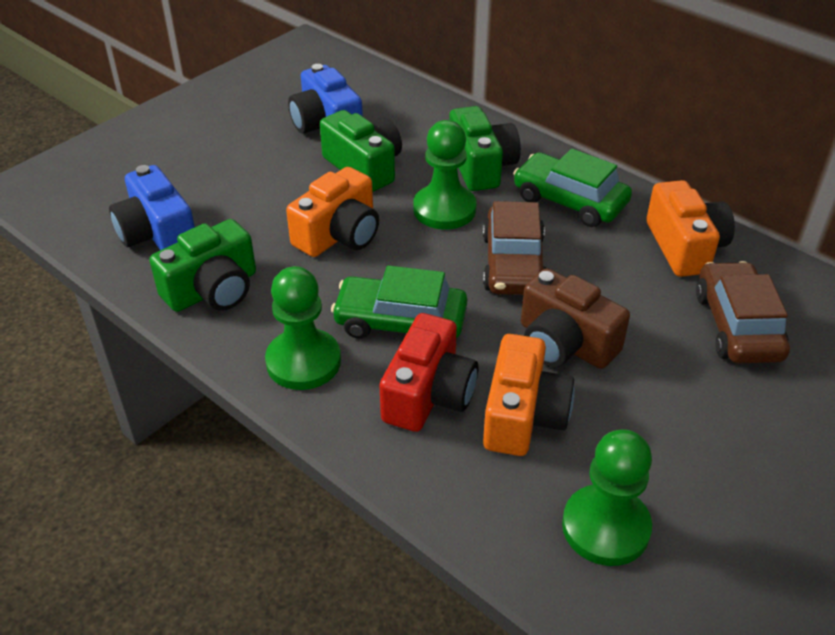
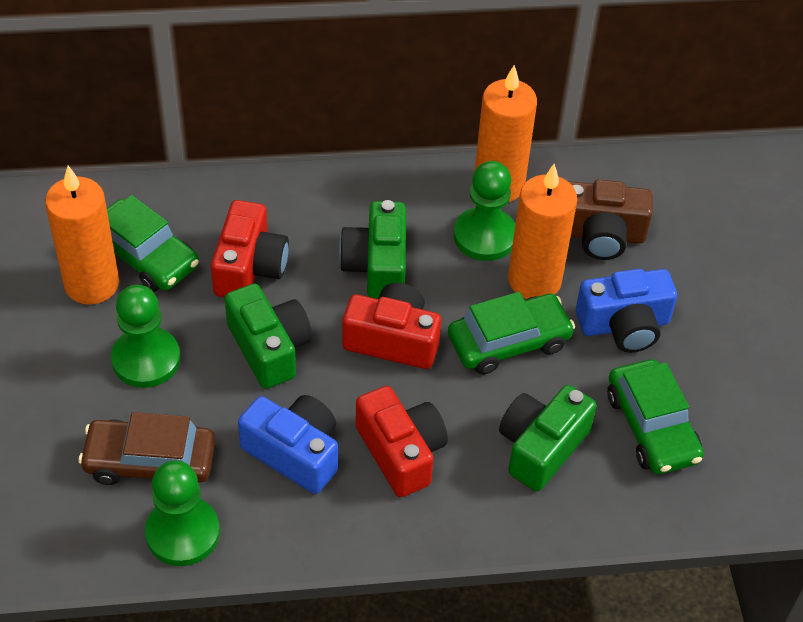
brown car: [483,201,546,295] [696,261,790,363] = 2 -> [79,412,215,485] = 1
green car: [331,265,467,338] [513,148,632,227] = 2 -> [107,195,199,292] [448,292,575,375] [607,359,704,474] = 3
orange camera: [286,167,379,257] [483,334,575,456] [646,180,735,277] = 3 -> none = 0
orange candle: none = 0 -> [45,166,119,305] [475,65,537,202] [508,164,577,299] = 3
red camera: [379,313,478,432] = 1 -> [211,200,289,297] [342,283,441,369] [355,386,448,497] = 3

